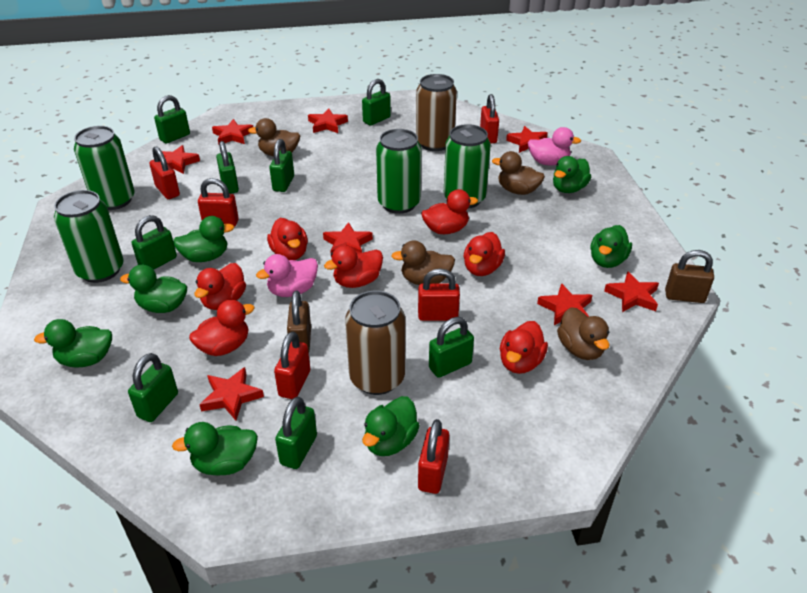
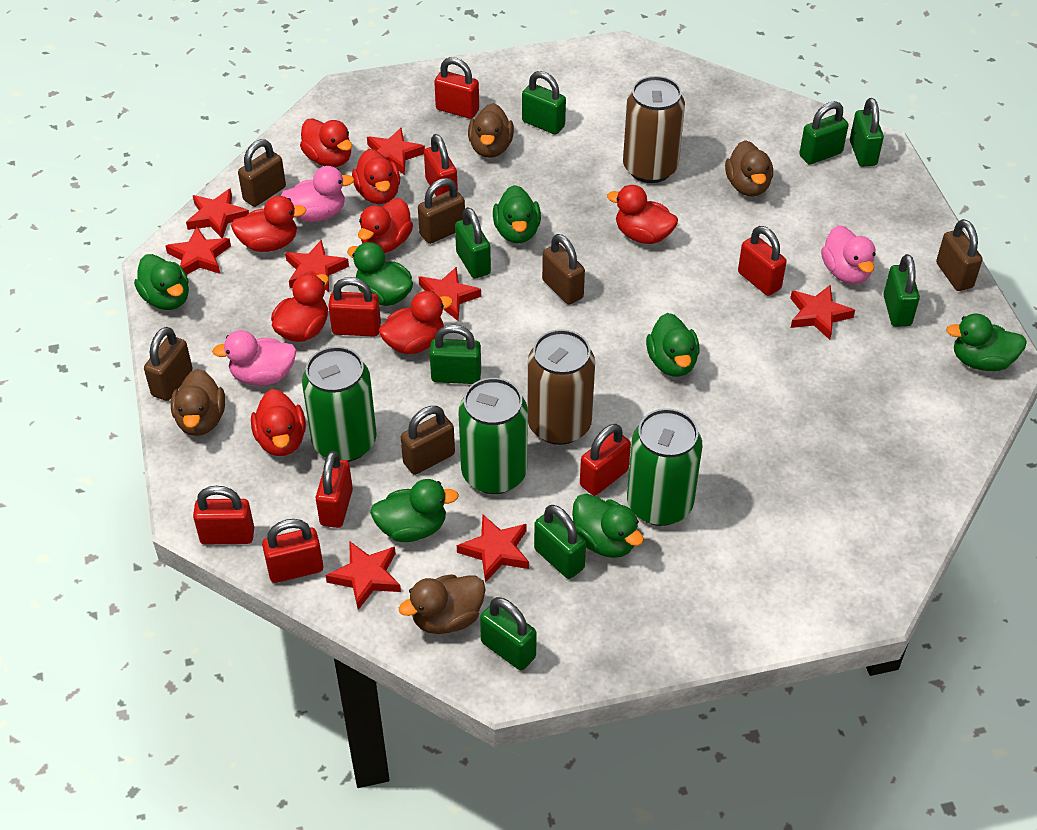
brown padlock: [287,291,311,352] [665,250,714,303] = 2 -> [144,327,193,401] [238,139,286,207] [401,406,455,475] [418,178,465,244] [542,234,585,305] [936,219,983,291] = 6
green can: [54,190,123,283] [74,126,135,210] [376,129,422,214] [444,124,491,209] = 4 -> [302,346,377,462] [459,378,528,494] [627,408,702,526] = 3
pink duck: [256,254,318,297] [528,127,581,165] = 2 -> [212,330,297,385] [281,166,354,222] [821,225,876,284] = 3
red duck: [189,300,255,356] [194,263,246,310] [267,218,308,260] [324,245,383,288] [421,189,478,234] [463,232,505,276] [500,321,548,374] = 7 -> [231,196,306,252] [251,389,306,456] [271,274,329,342] [300,118,352,167] [352,149,400,204] [358,198,413,253] [379,291,453,354] [607,185,678,244] = 8
red padlock: [149,146,180,199] [198,178,239,227] [274,331,310,399] [418,269,460,321] [418,419,449,494] [480,94,499,143] = 6 -> [193,486,254,544] [262,519,323,583] [316,451,353,528] [328,277,381,337] [424,134,458,196] [434,57,479,119] [580,424,631,496] [738,226,787,296] = 8

